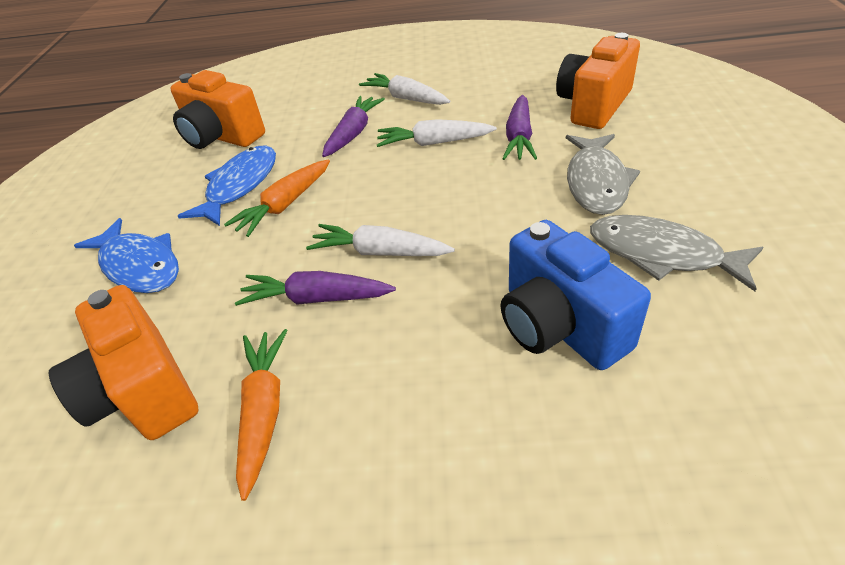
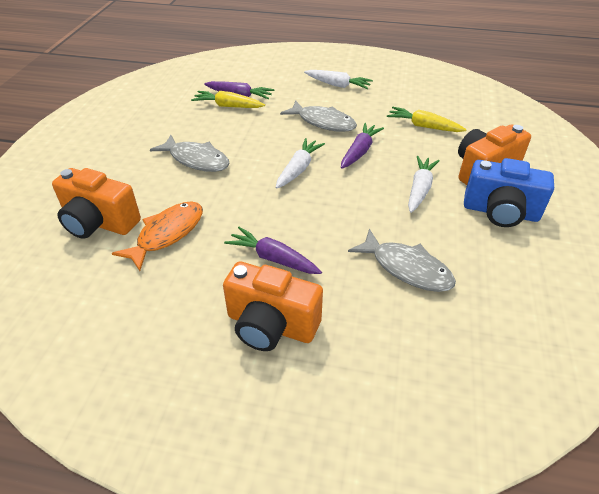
blue fish: [74,218,179,293] [178,145,276,226] = 2 -> none = 0
grey fish: [566,134,640,215] [590,215,764,291] = 2 -> [150,135,230,172] [280,101,357,132] [348,229,456,292] = 3
orange carrot: [224,159,330,237] [236,329,288,501] = 2 -> none = 0
orange fish: none = 0 -> [112,201,203,271] = 1
yellow carrot: none = 0 -> [191,91,265,108] [387,107,467,132] = 2

